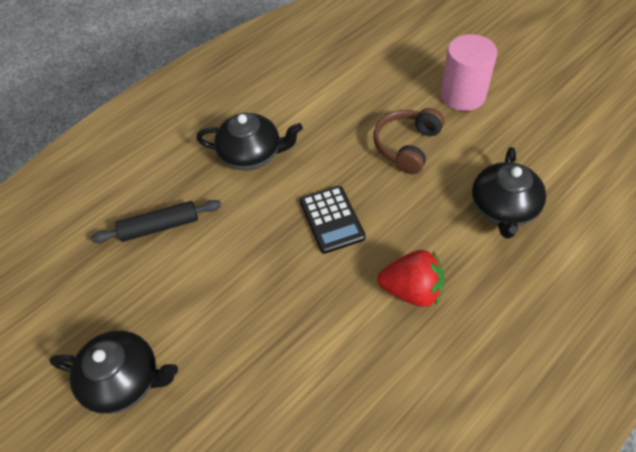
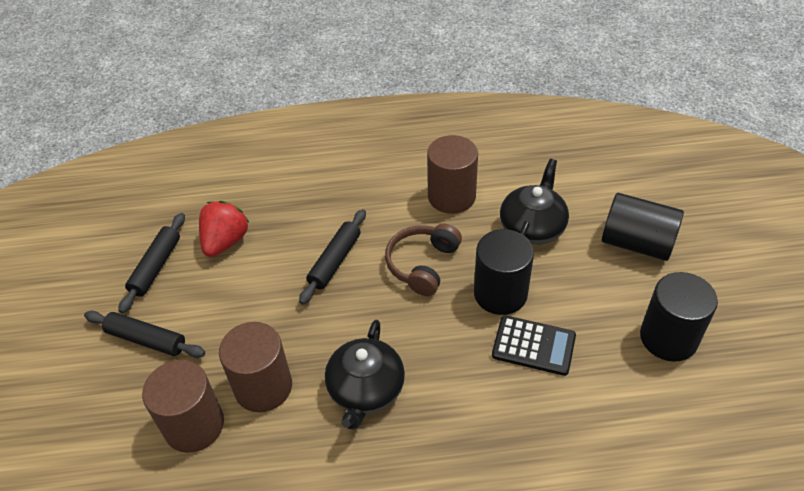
black cylinder: none = 0 -> [474,229,534,315] [602,193,684,261] [640,272,718,362] = 3
black rolling pin: [91,200,221,243] = 1 -> [84,311,205,358] [118,213,185,313] [299,209,366,305] = 3
black teapot: [49,330,178,414] [196,113,303,171] [472,147,546,239] = 3 -> [325,320,405,429] [500,159,569,245] = 2
brown cylinder: none = 0 -> [142,360,224,453] [219,322,292,413] [427,135,478,214] = 3
pink cylinder: [440,34,497,111] = 1 -> none = 0

